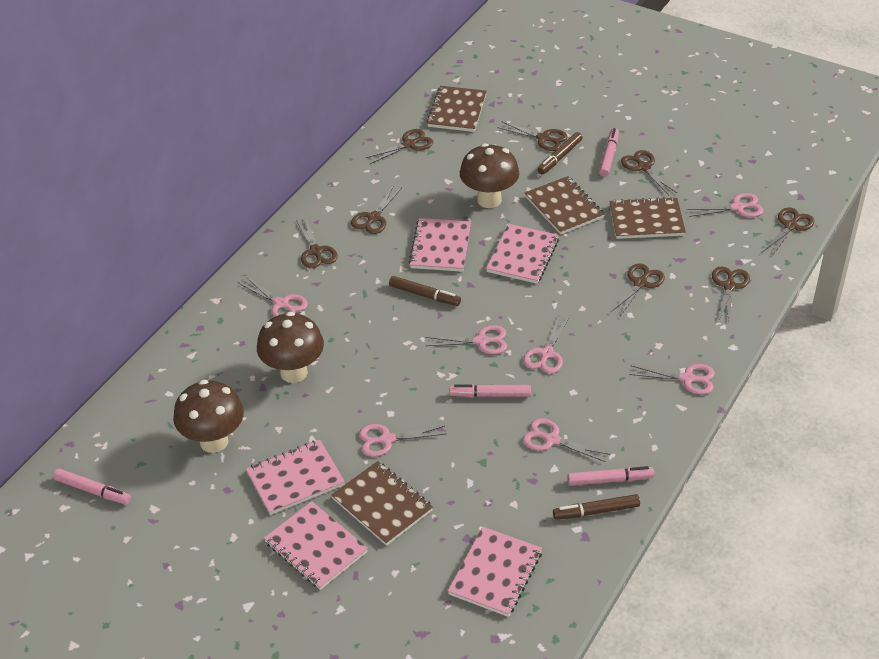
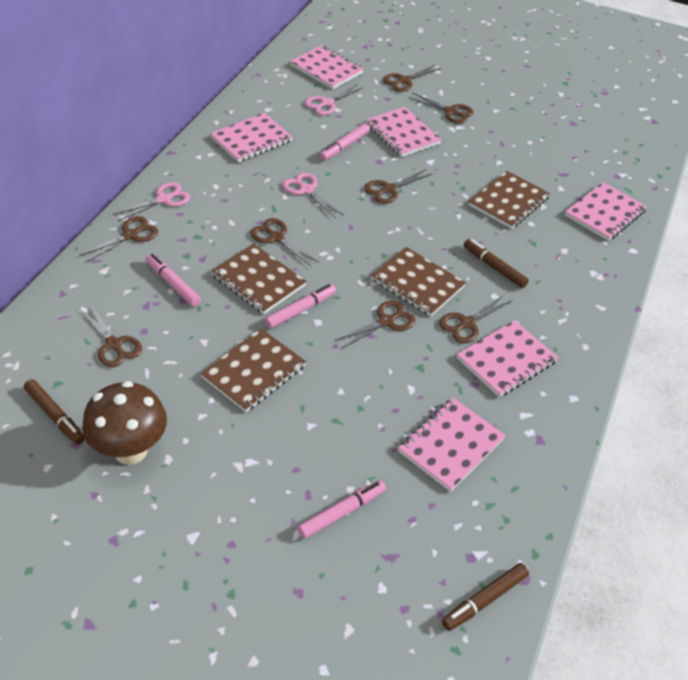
brown mushroom: [173,380,244,453] [257,312,324,383] [460,143,519,208] = 3 -> [82,381,167,465] = 1
pink notebook: [246,440,345,515] [264,501,368,590] [409,218,471,272] [448,527,542,617] [486,224,559,284] = 5 -> [210,113,293,162] [290,46,364,89] [366,107,442,157] [398,398,506,492] [457,320,558,397] [565,182,647,241] = 6
pink scissors: [239,277,308,317] [359,424,445,457] [425,325,507,354] [523,315,569,374] [523,418,611,462] [629,364,715,395] [687,193,763,217] = 7 -> [113,182,190,221] [282,172,343,219] [305,85,364,115] = 3

